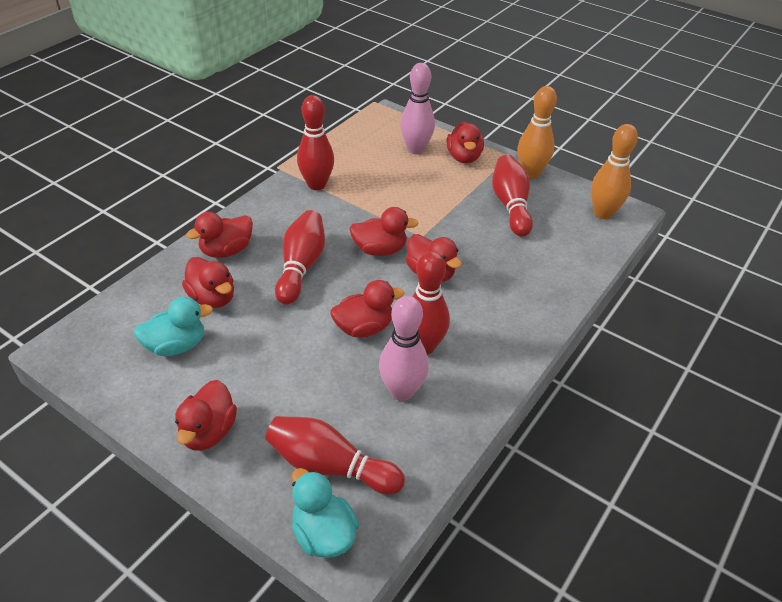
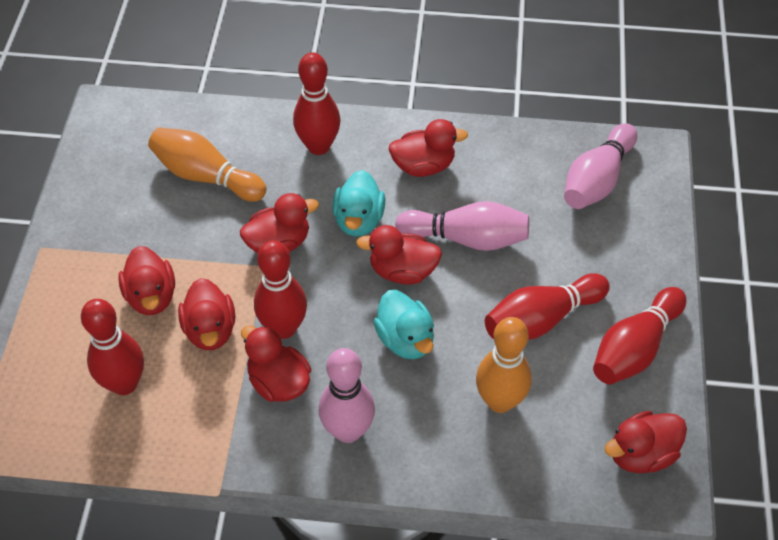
pink bowling pin: [379,296,429,401] [400,63,435,154] = 2 -> [319,348,375,443] [395,201,529,251] [564,123,637,209] = 3

